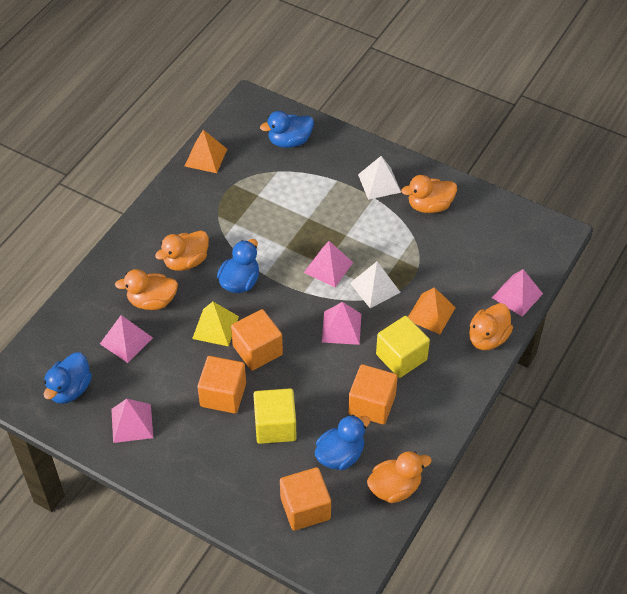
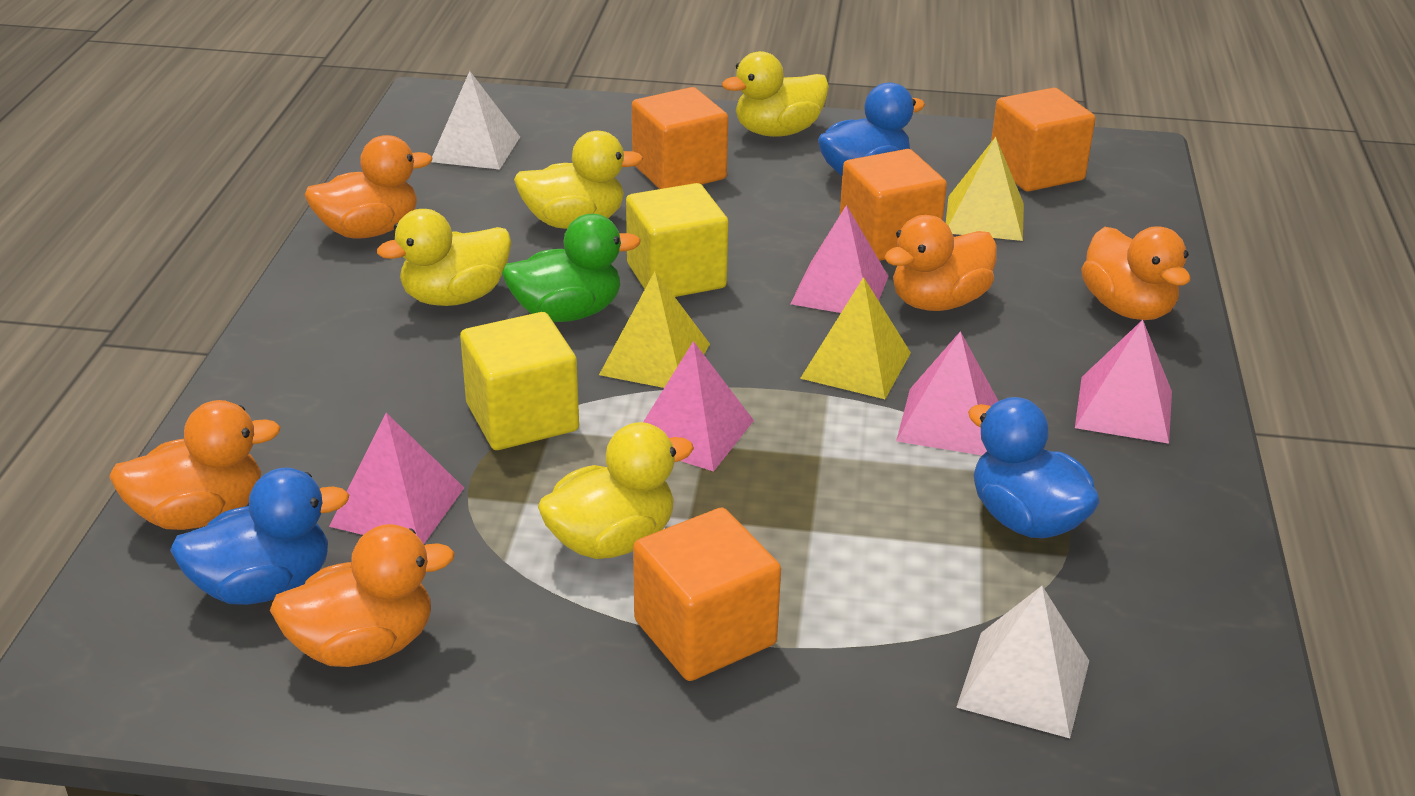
blue duck: [44,352,92,404] [217,239,259,293] [260,111,314,148] [315,415,370,470] = 4 -> [170,468,349,605] [818,82,925,176] [968,397,1100,538] = 3
green duck: none = 0 -> [502,214,641,322] = 1
orange pyramid: [185,130,227,173] [408,287,456,334] = 2 -> none = 0
yellow duck: none = 0 -> [377,209,511,306] [514,131,643,229] [538,422,694,559] [722,51,829,137] = 4
yellow pyramid: [192,302,239,346] = 1 -> [599,271,710,388] [800,277,911,399] [946,137,1024,241] = 3

